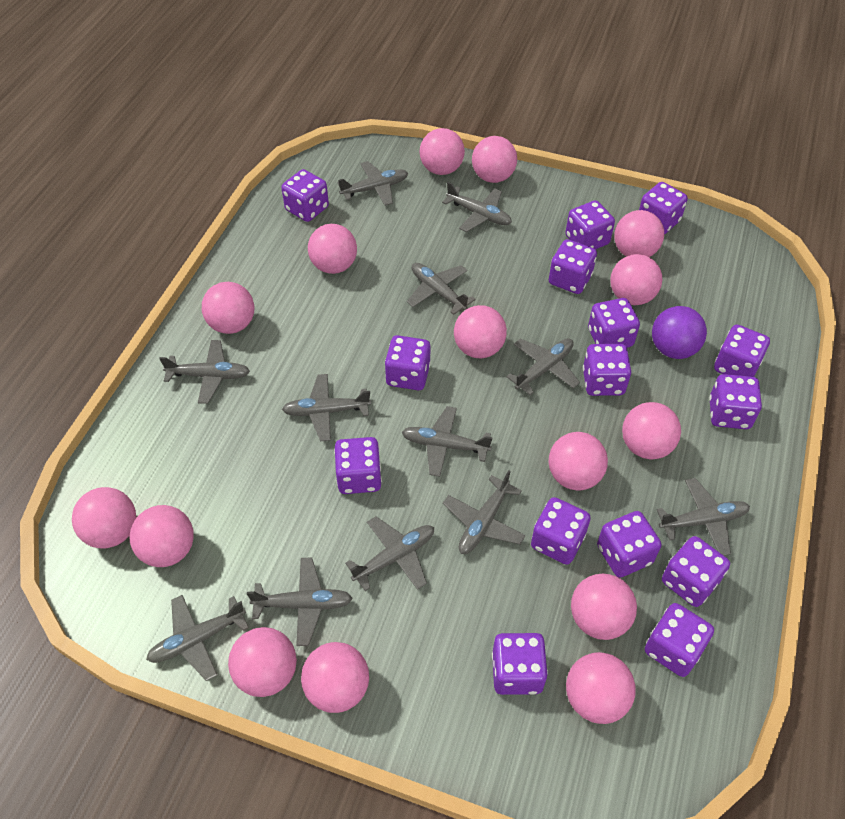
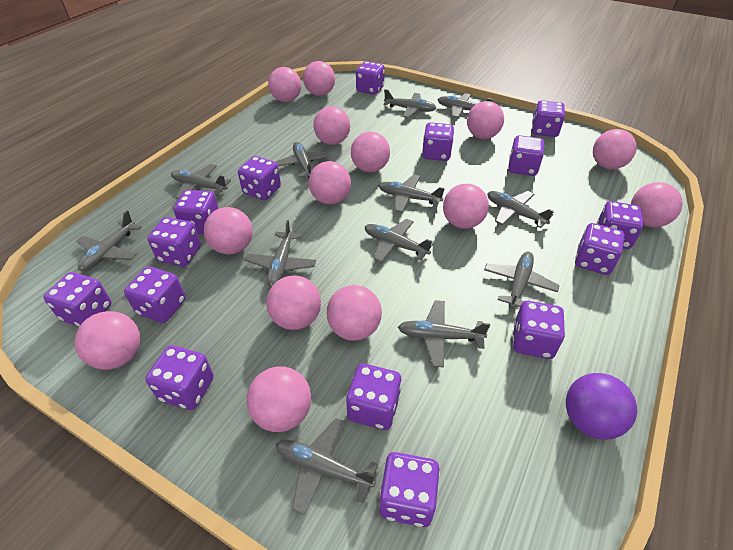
pink ball: [72,487,136,548] [129,505,194,567] [202,282,254,334] [228,627,297,697] [301,642,369,713] [308,224,357,274] [420,128,465,175] [454,305,507,358] [472,136,517,183] [548,432,608,491] [566,652,636,724] [571,574,637,640] [610,254,662,305] [614,210,664,257] [622,402,681,459] = 15 -> [75,311,140,370] [204,207,253,254] [247,366,311,432] [266,275,321,330] [268,67,301,102] [303,61,335,96] [309,161,351,204] [313,106,350,145] [327,285,382,341] [351,132,390,172] [443,184,489,229] [467,101,504,139] [593,129,637,169] [631,182,683,227] = 14

